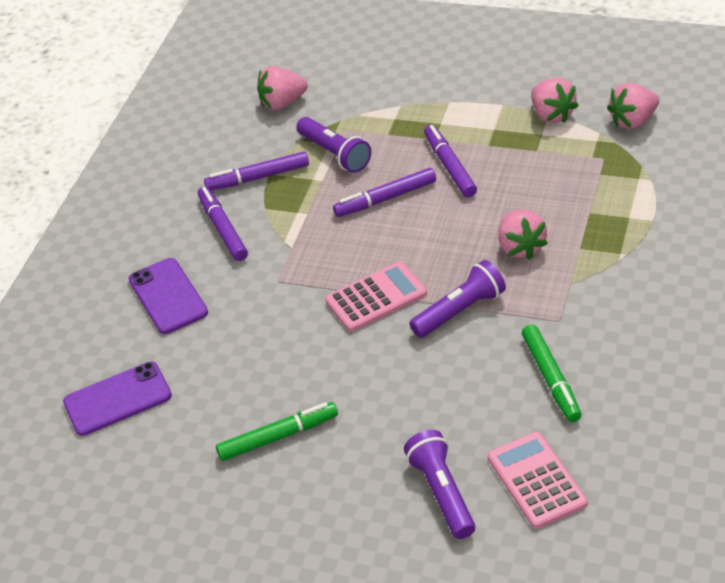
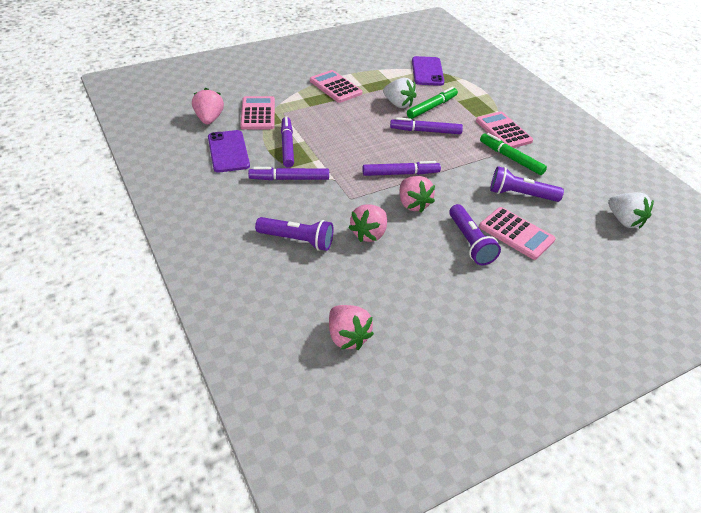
pink calculator: [325,262,427,332] [488,432,587,529] = 2 -> [240,96,275,130] [310,70,362,103] [476,111,533,148] [479,207,556,260] = 4
white strawberry: none = 0 -> [383,78,417,108] [608,192,654,229] = 2

